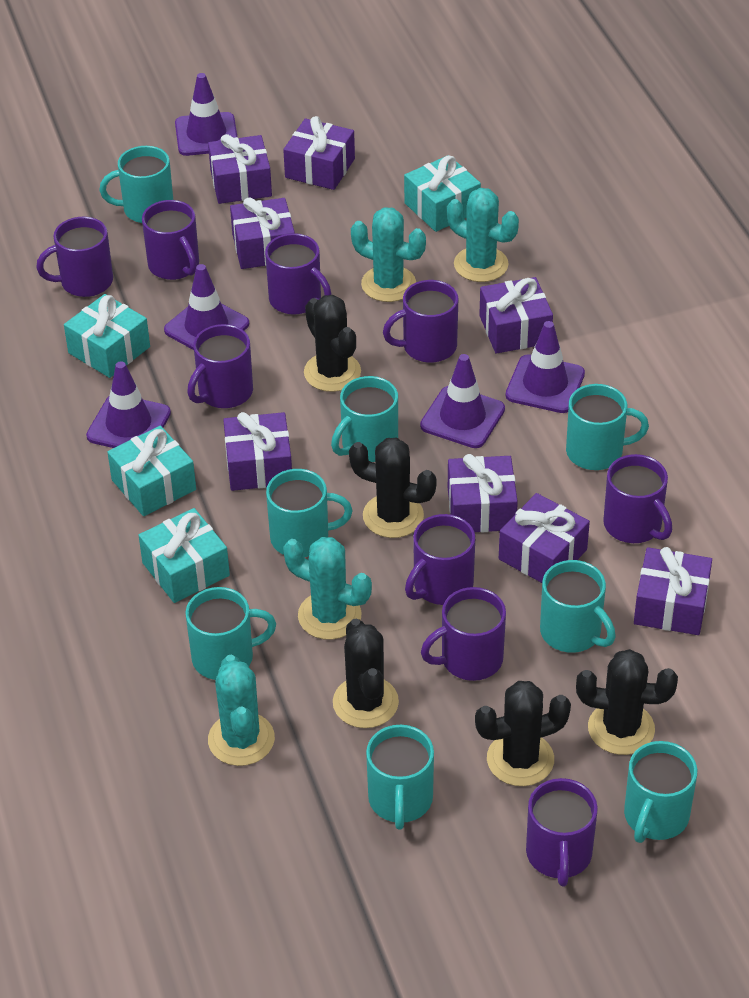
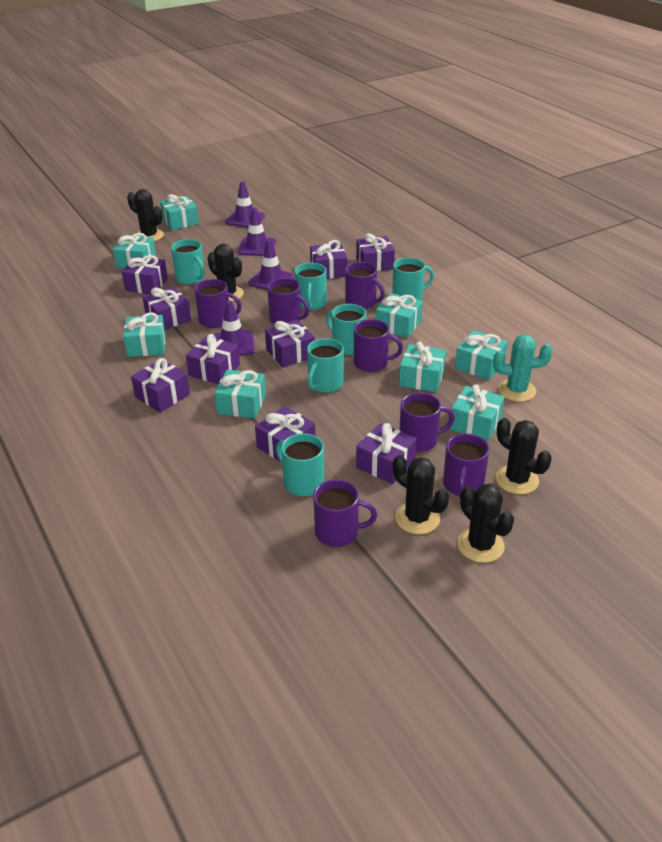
purple gift: [208,134,272,204] [223,412,292,491] [230,197,295,269] [283,116,355,190] [448,454,518,532] [479,277,553,354] [499,493,590,583] [634,547,712,635] = 8 -> [122,255,168,294] [131,358,190,413] [142,287,191,330] [186,334,240,384] [255,406,315,462] [265,320,315,368] [310,240,347,279] [356,233,395,271] [356,423,417,484] = 9
purple mug: [36,217,113,297] [142,200,199,280] [187,324,253,408] [265,233,331,315] [383,280,458,363] [405,514,475,605] [421,587,506,681] [526,778,598,886] [603,454,672,543] = 9 -> [194,279,242,328] [267,278,310,324] [313,479,377,547] [345,262,385,309] [354,319,403,372] [400,393,455,452] [443,433,489,497] = 7
purple traffic cone: [86,361,171,448] [164,264,249,350] [175,73,237,156] [420,354,505,448] [506,321,585,413] = 5 -> [214,301,255,356] [225,181,265,228] [238,208,276,256] [248,239,294,290] = 4
turquoise cactus: [208,655,275,766] [283,537,372,640] [351,207,426,302] [447,188,519,282] = 4 -> [493,335,553,402] = 1
turquoise gift: [64,294,150,378] [107,426,196,516] [139,508,230,603] [404,155,481,232] = 4 -> [113,233,156,269] [123,312,166,357] [160,194,199,230] [215,369,266,419] [376,293,423,338] [399,341,446,392] [449,384,505,441] [455,330,508,380] = 8
turquoise mug: [100,146,173,223] [185,587,276,680] [266,469,352,557] [331,376,398,462] [366,725,434,830] [540,560,616,653] [566,384,649,470] [624,741,697,843] = 8 -> [171,239,205,285] [276,433,324,496] [295,263,327,310] [307,338,344,393] [326,304,366,355] [392,258,434,300] = 6

